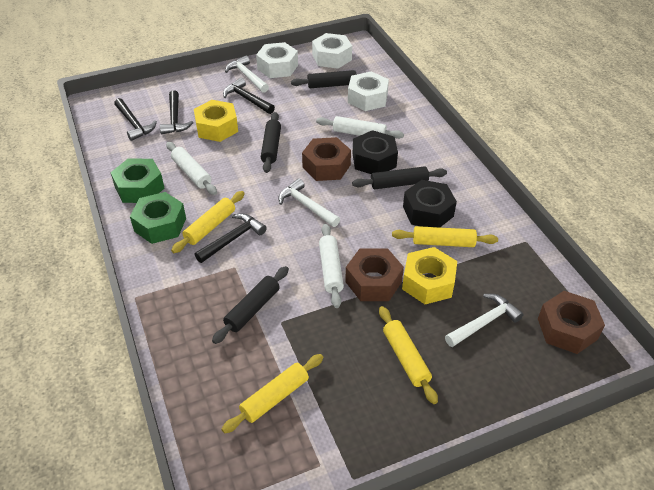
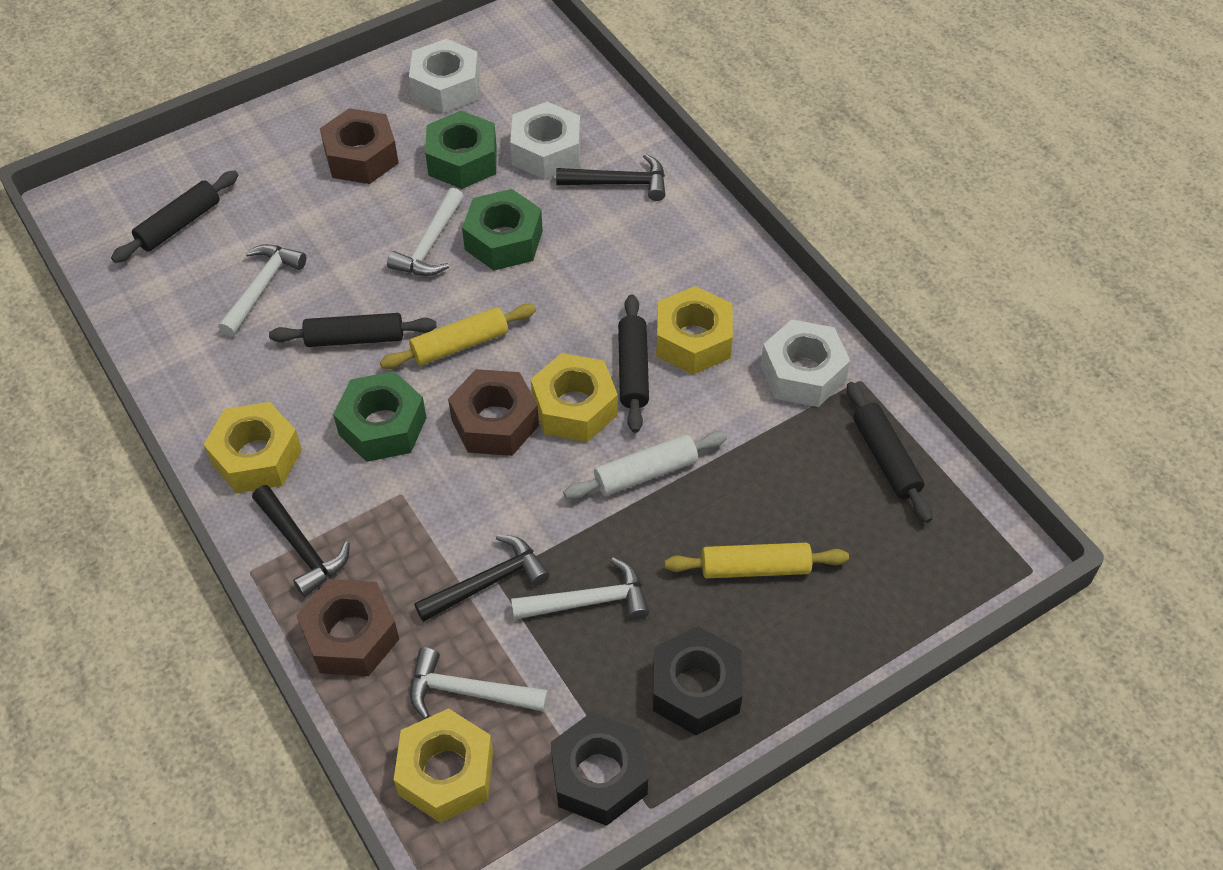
black hammer: [114,98,157,141] [160,90,193,134] [195,213,267,263] [223,78,275,114] = 4 -> [252,485,350,597] [414,534,550,622] [556,154,665,201] = 3
green nut: [111,158,164,203] [130,192,186,244] = 2 -> [333,371,427,462] [425,111,497,189] [462,189,543,271] = 3
white hammer: [225,55,269,93] [278,178,340,227] [445,294,524,347] = 3 -> [218,244,306,337] [387,188,464,276] [410,648,548,719] [511,558,649,620] = 4
white rolling pin: [166,142,217,195] [316,116,404,139] [319,224,344,308] = 3 -> [563,431,727,500] = 1
yellow nut: [194,100,238,142] [402,247,457,304] = 2 -> [203,402,302,493] [394,708,493,823] [531,353,618,442] [656,286,733,375] = 4
yellow rolling pin: [171,191,245,253] [221,354,323,434] [379,306,438,404] [392,226,498,247] = 4 -> [380,304,536,369] [664,543,849,578] = 2

